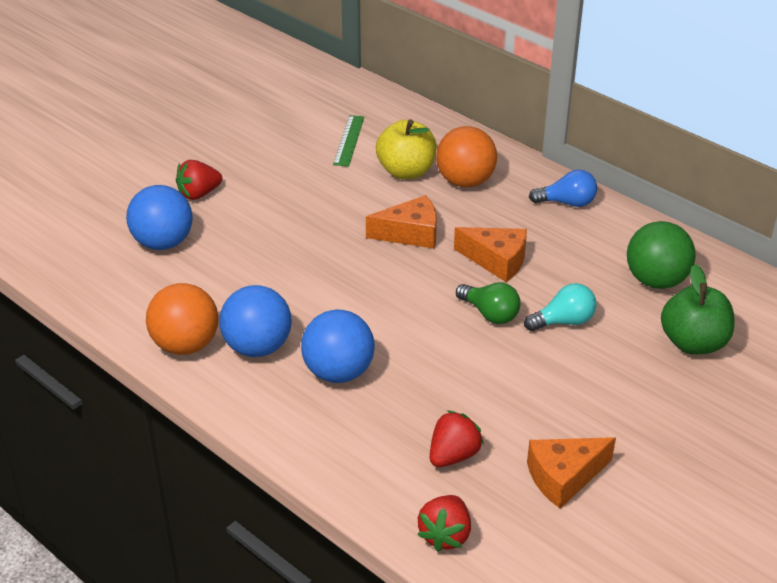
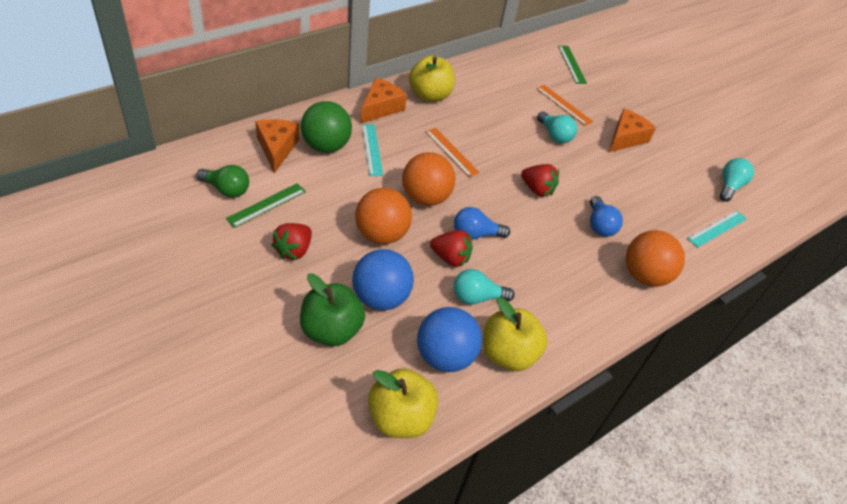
blue ball: [126,185,193,250] [219,285,292,357] [301,309,375,383] = 3 -> [352,249,414,311] [417,307,482,372] = 2
blue light bulb: [529,170,597,207] = 1 -> [454,207,510,240] [590,196,623,237] = 2
green ruler: [333,115,364,167] = 1 -> [226,183,306,228] [558,46,587,84] = 2
orange ball: [146,283,219,355] [436,126,497,187] = 2 -> [355,187,412,244] [402,152,456,206] [625,230,685,287] = 3
orange ruler: none = 0 -> [425,128,480,177] [536,85,593,126] = 2
turquoise light bulb: [524,283,596,331] = 1 -> [454,269,515,305] [537,112,577,143] [720,158,754,202] = 3
turquoise ruler: none = 0 -> [362,124,383,176] [687,210,747,248] = 2
yellow apple: [376,119,436,179] = 1 -> [368,368,438,438] [409,56,455,102] [483,297,548,371] = 3

